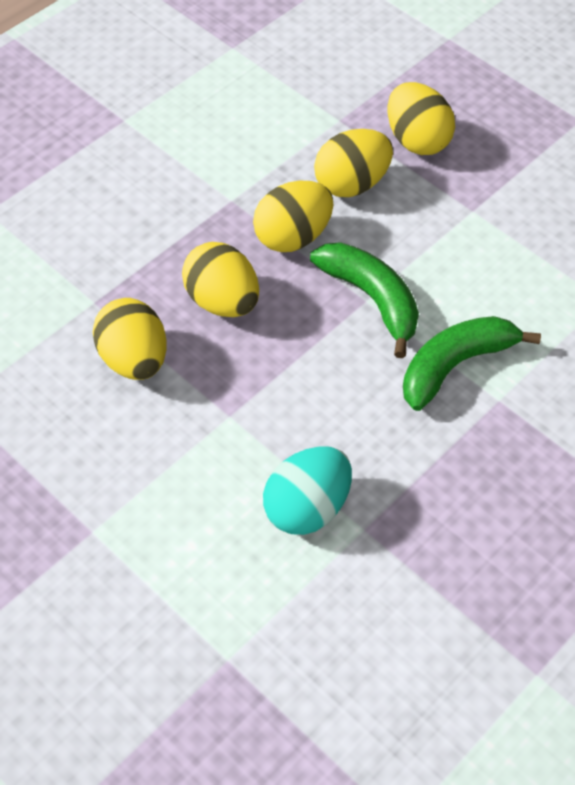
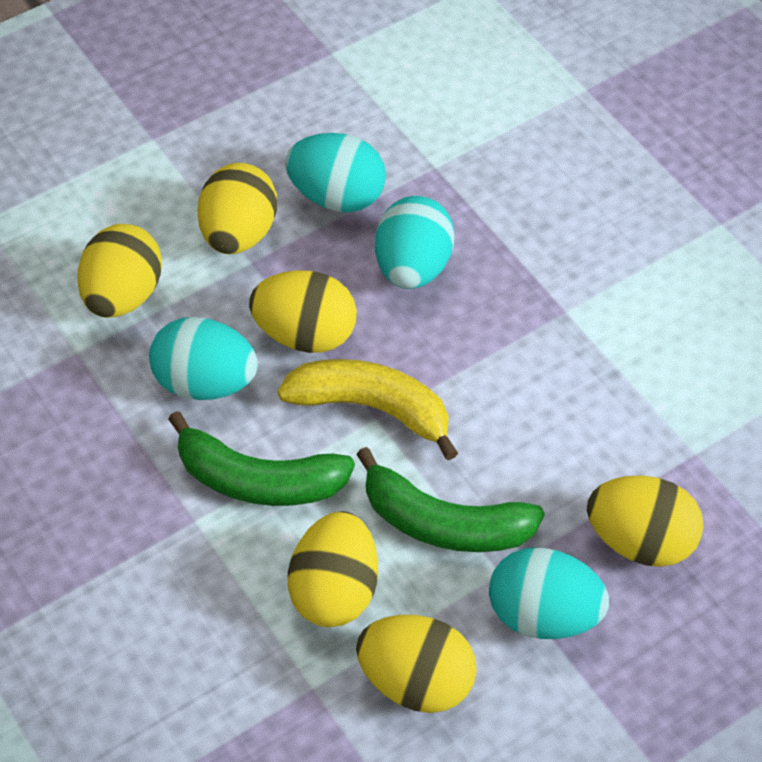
turquoise egg: [263,446,352,535] = 1 -> [149,317,258,400] [285,133,386,212] [375,196,455,289] [489,547,609,639] = 4
yellow banana: none = 0 -> [277,359,458,460] = 1
yellow egg: [93,298,167,380] [182,242,259,317] [253,181,333,252] [314,129,393,197] [388,82,455,155] = 5 -> [77,224,162,318] [197,163,277,254] [249,270,357,353] [288,511,378,627] [356,615,477,713] [587,475,704,567] = 6

